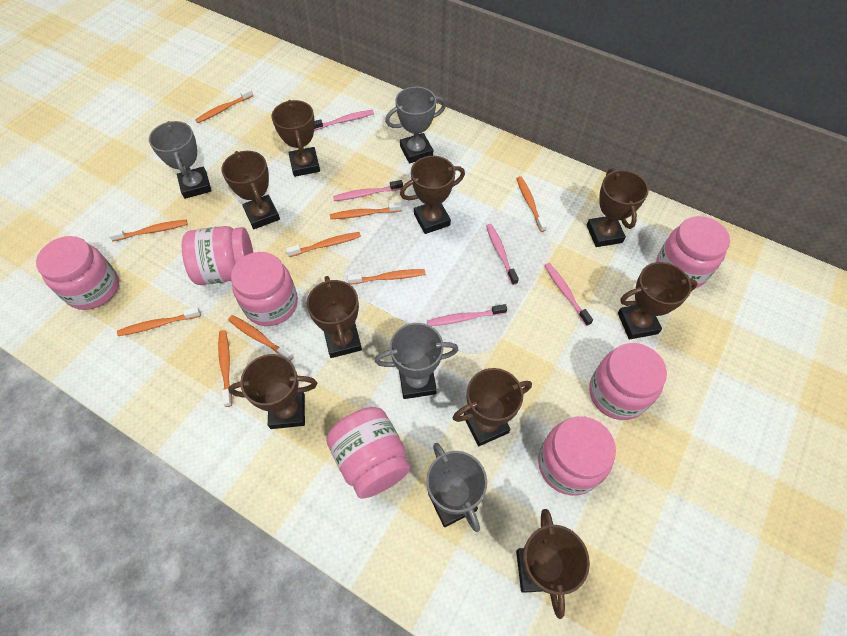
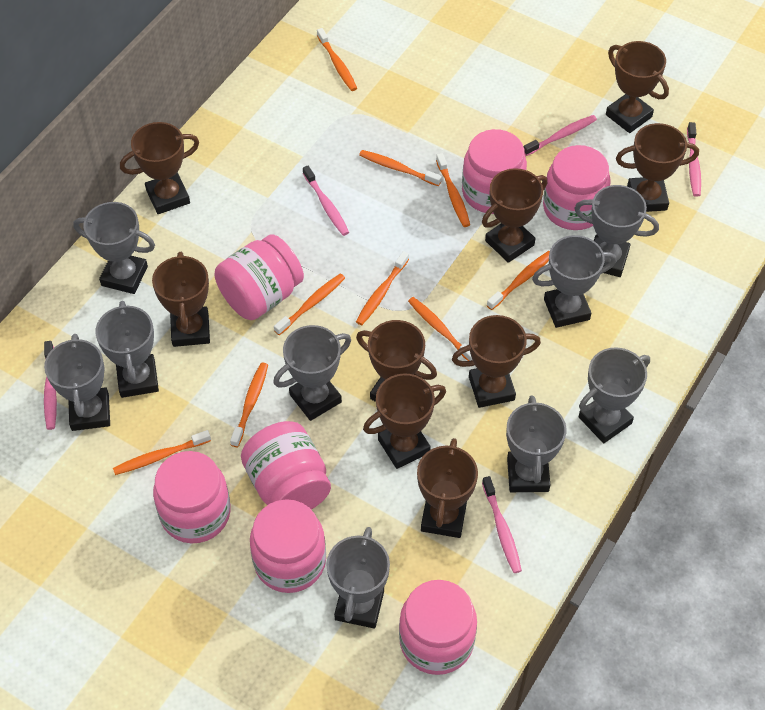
grey trophy: [149,121,211,199] [375,323,458,399] [385,87,446,163] [426,443,487,532] = 4 -> [44,334,110,431] [73,202,155,294] [95,301,159,398] [273,325,351,421] [326,527,390,628] [506,395,567,492] [532,235,616,328] [574,185,659,277] [579,347,650,443] = 9

